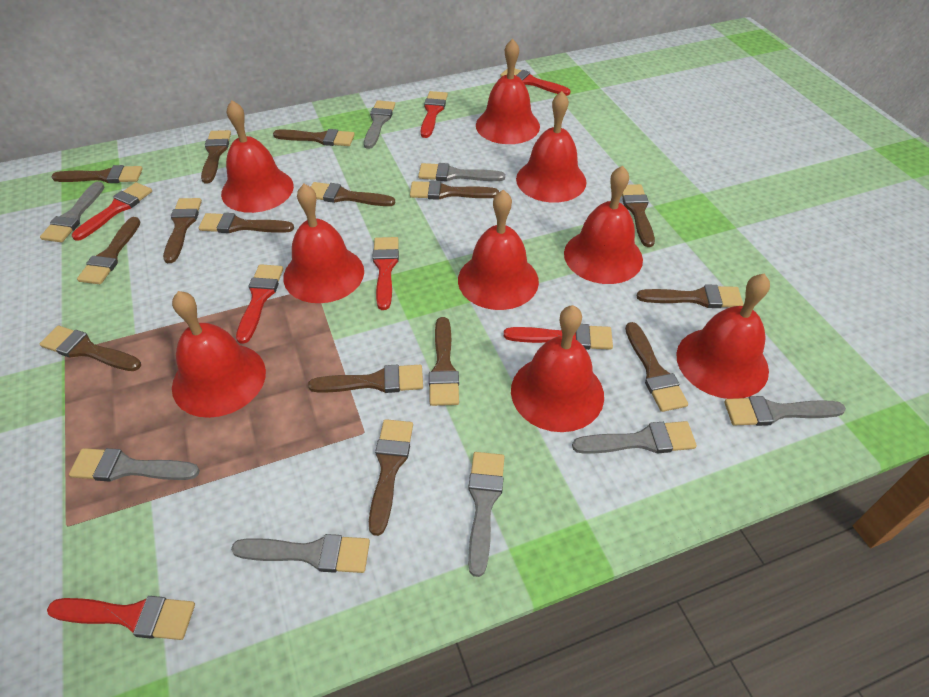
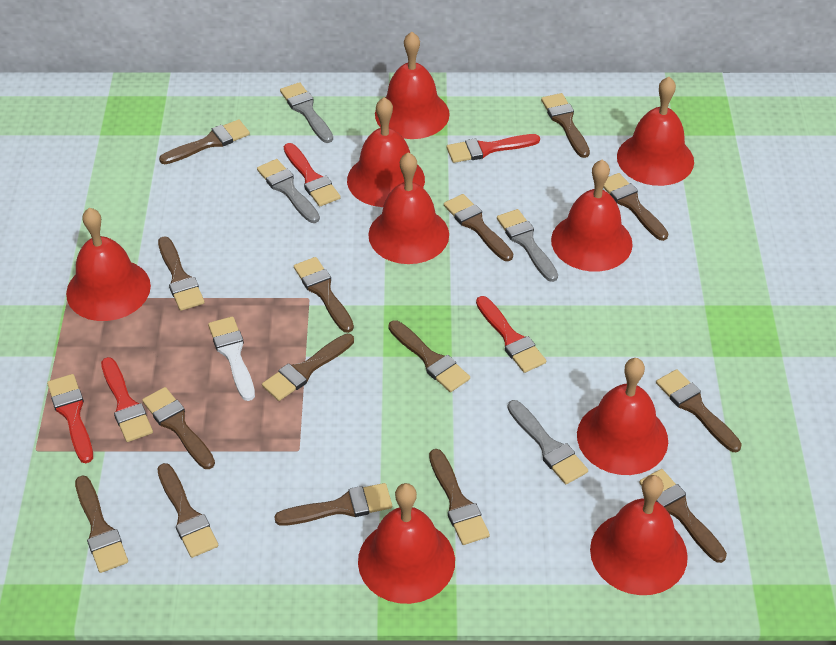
grey brush: [40,182,104,242] [69,448,200,482] [231,534,370,573] [364,100,395,149] [418,163,505,181] [468,452,505,577] [572,421,697,454] [724,396,846,426] = 8 -> [257,159,320,223] [280,82,333,143] [497,209,558,282] [507,400,588,484] = 4
red brush: [47,596,195,640] [72,182,152,241] [236,264,283,344] [372,237,399,310] [421,91,448,138] [501,69,571,96] [504,324,613,350] = 7 -> [47,374,93,463] [101,357,153,442] [284,143,341,207] [447,134,540,163] [476,296,546,373] = 5
white brush: none = 0 -> [208,316,255,401] = 1

